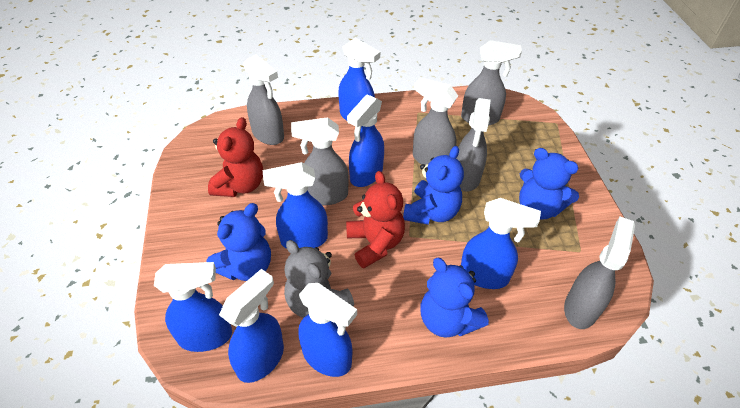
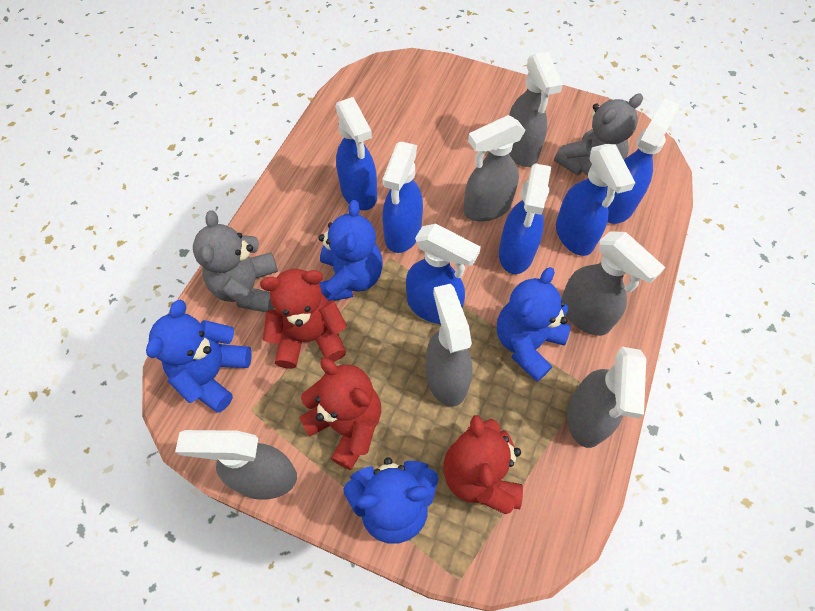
blue spray bottle: [154,262,232,352] [219,269,284,383] [263,162,328,249] [298,283,357,377] [338,38,380,121] [347,94,384,187] [461,198,541,289] = 7 -> [335,97,377,210] [382,142,423,253] [406,224,481,324] [499,163,551,274] [556,144,635,256] [606,99,679,224] = 6
grey teddy bear: [284,240,354,318] = 1 -> [193,210,278,312] [554,93,643,176] = 2
red teddy bear: [208,117,263,197] [346,171,405,268] = 2 -> [260,269,347,369] [299,358,381,470] [443,415,523,514] = 3

